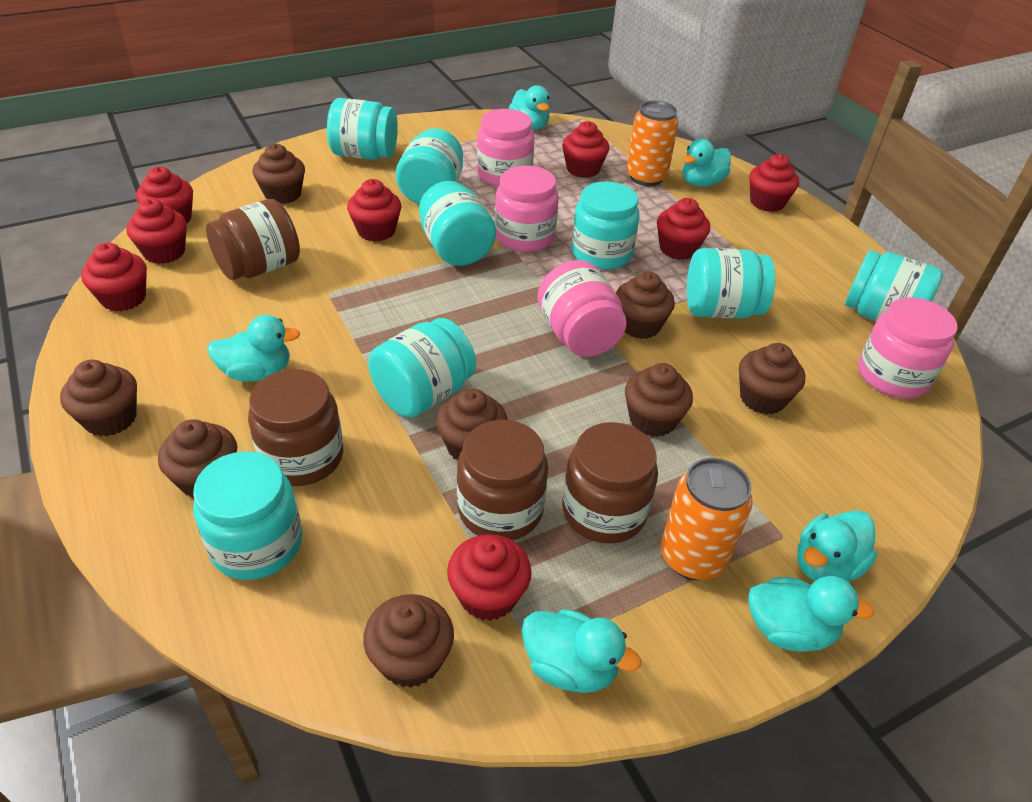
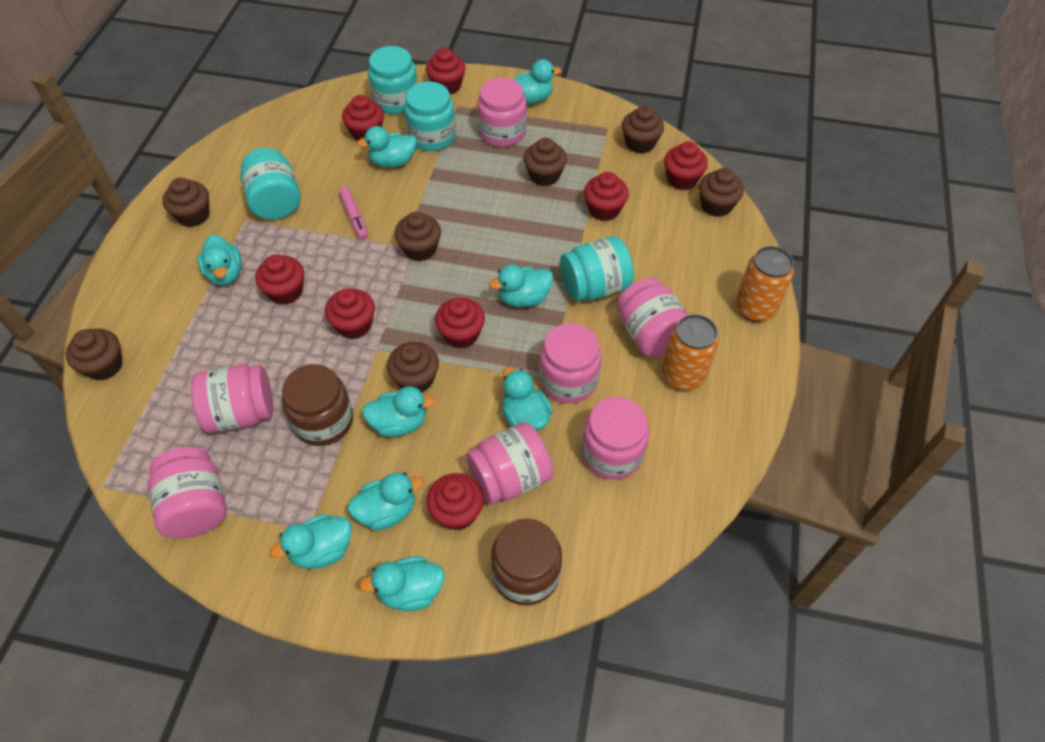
brown cupcake: [60,360,137,436] [158,419,237,498] [253,143,305,204] [363,594,454,688] [436,388,508,460] [616,271,675,339] [625,363,693,437] [739,343,805,415] = 8 -> [66,329,123,381] [162,178,210,227] [387,342,439,393] [395,212,441,261] [524,138,567,186] [622,105,664,154] [699,168,744,217] = 7
brown jar: [206,199,300,280] [248,369,343,486] [457,420,548,540] [562,422,658,543] = 4 -> [282,364,353,446] [491,518,562,605] = 2
pink jar: [477,109,534,187] [494,166,559,252] [537,260,627,357] [858,297,957,398] = 4 -> [148,447,227,538] [191,364,273,433] [466,422,553,504] [477,78,527,147] [539,323,602,403] [581,397,649,480] [617,277,688,357] = 7
pink marker: none = 0 -> [339,187,368,240] = 1
turquoise duck: [207,315,300,381] [509,85,550,130] [522,609,641,693] [682,139,731,187] [748,576,874,651] [797,510,877,582] = 6 -> [197,235,242,285] [270,514,352,569] [348,472,424,530] [357,126,417,168] [359,556,445,611] [362,386,436,437] [489,264,553,307] [502,367,553,431] [513,59,562,104] = 9
turquoise jar: [193,451,302,580] [327,98,398,160] [368,318,476,418] [396,128,463,205] [419,181,496,266] [571,181,640,270] [687,248,775,318] [845,250,943,322] = 8 -> [240,148,301,220] [368,46,418,114] [404,81,456,151] [560,236,634,301] = 4

